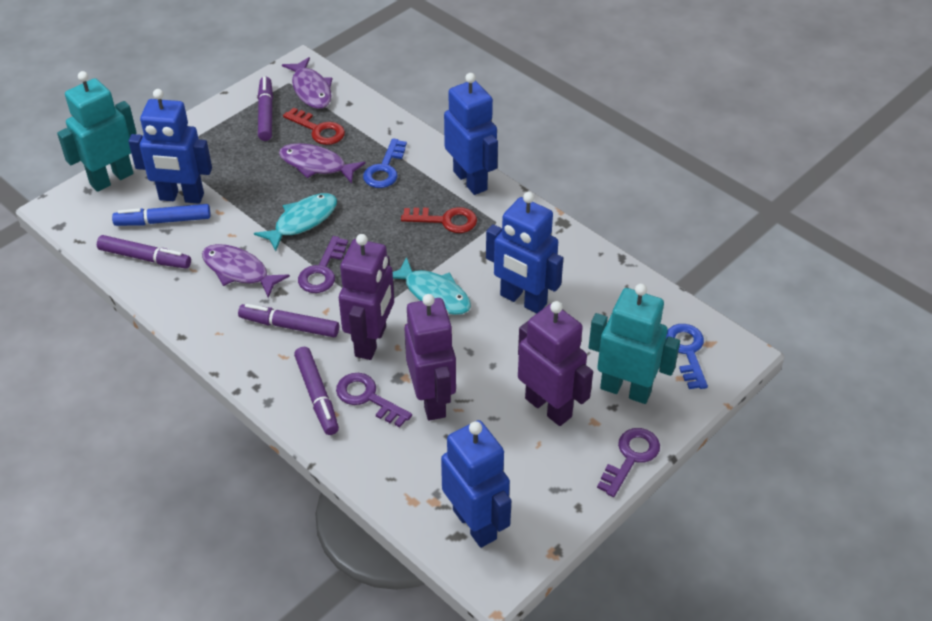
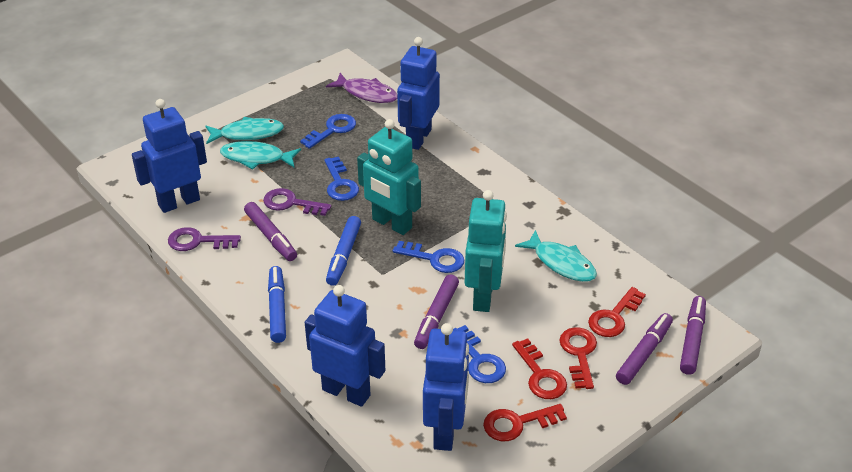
blue key: [363,138,407,188] [666,324,708,389] = 2 -> [300,114,356,149] [324,157,359,201] [393,241,464,273] [453,325,506,383] = 4
blue marker: [112,204,211,226] = 1 -> [268,266,286,343] [326,216,361,286] = 2
purple fish: [202,244,290,298] [279,143,366,183] [282,57,332,109] = 3 -> [326,73,397,103] = 1
purple key: [298,236,348,293] [336,373,412,427] [597,428,660,497] = 3 -> [168,227,241,251] [263,188,332,216] = 2
purple robot: [339,234,394,360] [405,294,456,421] [518,301,593,426] = 3 -> none = 0
red key: [283,107,345,145] [401,207,477,233] = 2 -> [483,404,567,441] [512,339,567,399] [559,327,597,389] [588,287,646,337] = 4
turquoise fish: [254,193,337,251] [393,257,471,315] = 2 -> [206,117,284,144] [220,141,301,169] [515,230,597,282] = 3

